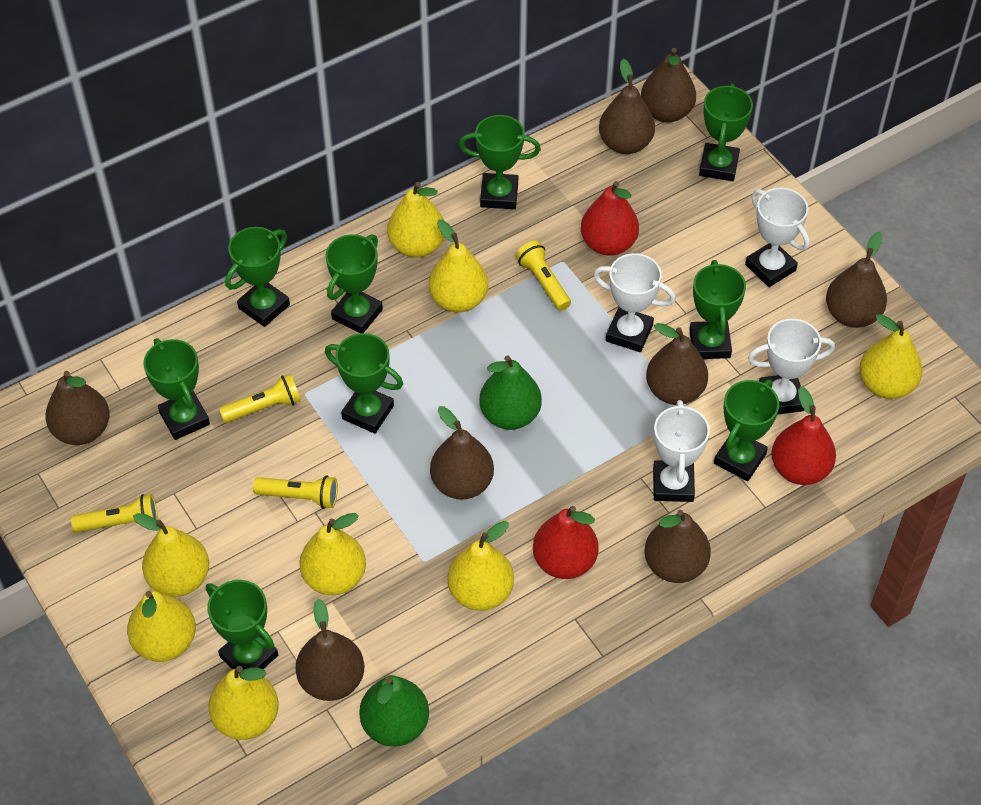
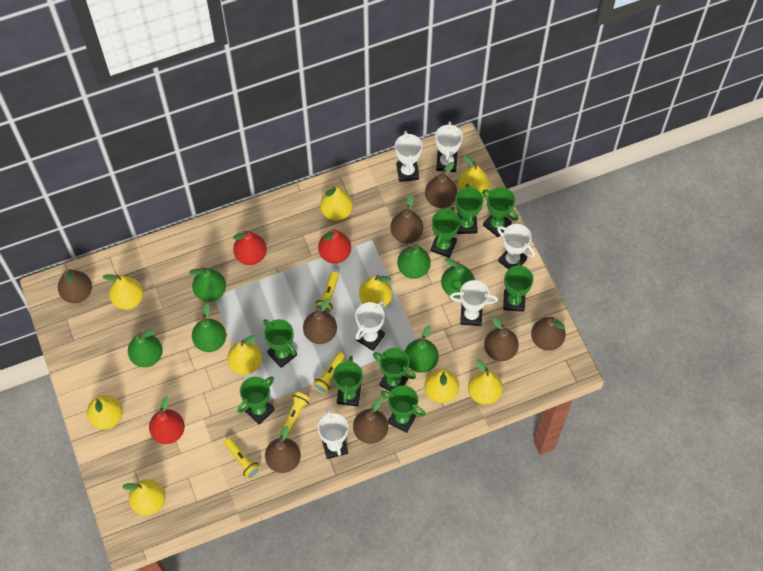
green pear: [359,675,429,747] [479,355,542,430] = 2 -> [128,329,163,367] [189,267,226,302] [192,303,226,352] [397,244,431,279] [405,325,438,373] [441,258,475,298] = 6
white trophy: [593,253,676,352] [653,400,710,502] [745,188,810,287] [748,319,835,415] = 4 -> [318,408,348,459] [355,301,385,351] [395,131,422,182] [435,121,463,172] [450,280,498,326] [497,224,535,269] = 6
yellow pear: [127,591,196,662] [133,513,209,597] [209,666,279,740] [300,513,366,595] [387,182,444,258] [429,219,488,312] [448,521,514,611] [859,314,923,399] = 8 -> [87,395,123,430] [103,274,143,310] [122,479,165,515] [227,335,262,375] [320,186,353,221] [359,275,392,308] [424,369,459,403] [458,155,490,197] [468,359,503,405] = 9

